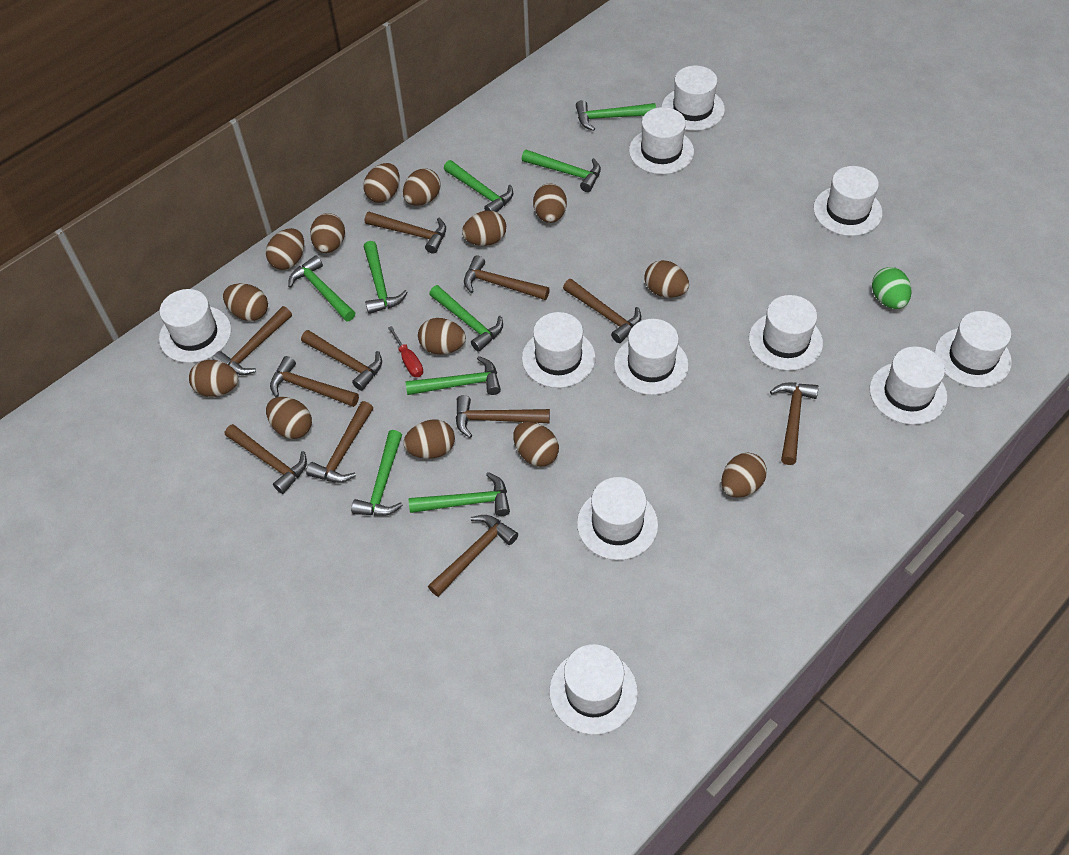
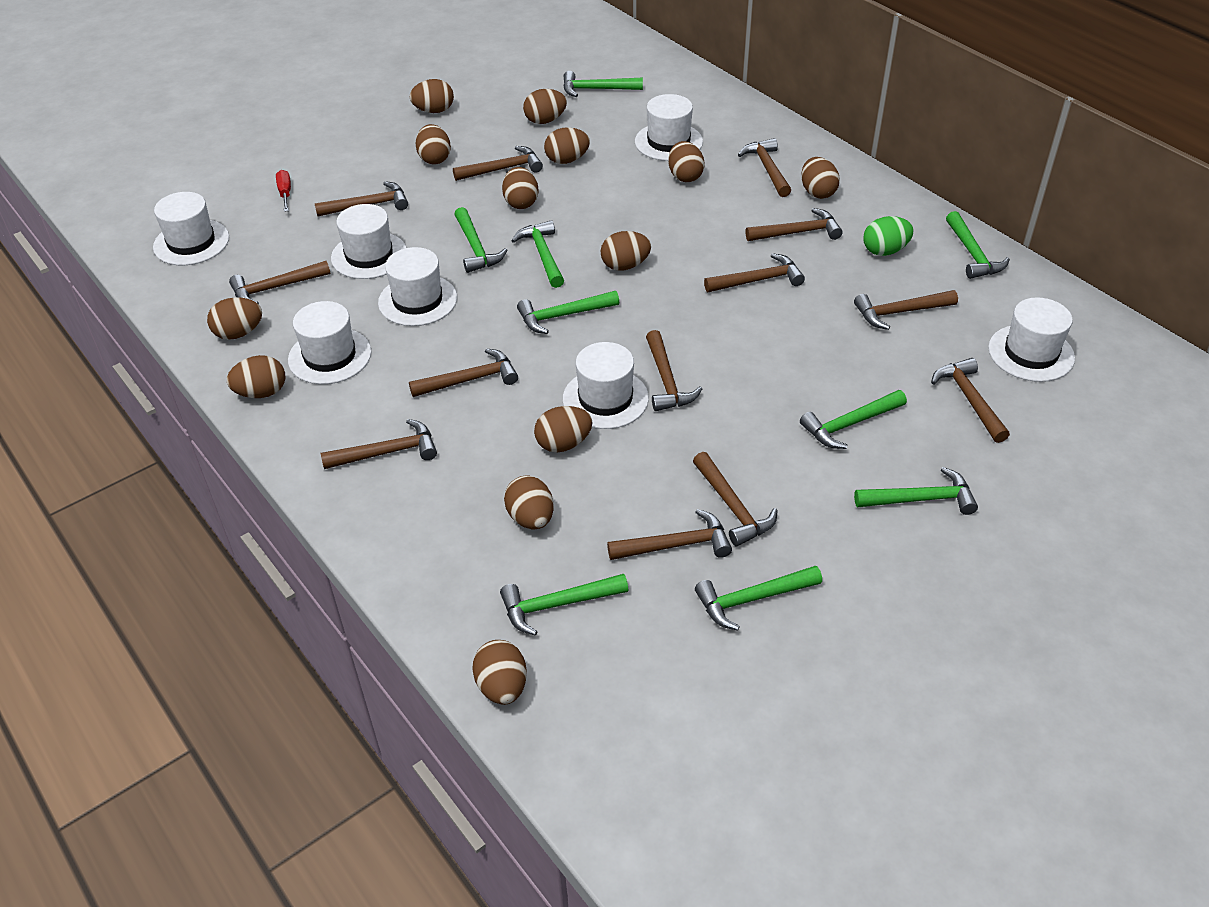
brown egg: [189,360,238,397] [223,283,268,321] [266,228,304,270] [266,397,312,439] [310,213,345,253] [363,163,400,203] [403,168,441,206] [403,420,455,459] [418,318,466,355] [462,211,506,246] [513,422,559,467] [533,183,567,223] [644,260,689,298] [721,453,767,498] = 14 -> [207,297,262,340] [227,355,285,398] [410,79,454,113] [416,124,451,165] [472,640,527,705] [502,167,539,209] [504,475,554,529] [523,89,567,124] [534,406,592,453] [544,127,590,164] [600,231,651,271] [668,141,705,182] [801,157,840,199] = 13
brown hammer: [212,306,292,375] [225,424,307,494] [270,356,359,407] [301,330,382,391] [306,401,373,483] [365,212,446,254] [428,515,518,597] [456,395,550,438] [464,255,550,300] [563,279,641,343] [770,383,819,465] = 11 -> [229,261,331,304] [314,181,408,217] [321,419,437,469] [409,348,518,397] [453,146,543,181] [607,509,732,560] [646,330,702,411] [693,452,778,546] [704,253,805,292] [738,138,791,197] [745,208,843,241] [854,290,958,330] [931,358,1010,443] = 13
white hat: [159,289,231,363] [522,312,596,388] [549,644,638,735] [577,477,658,560] [614,319,689,395] [629,107,694,174] [661,66,725,131] [749,295,823,371] [813,166,882,236] [869,346,947,425] [935,311,1012,388] = 11 -> [153,192,229,265] [288,301,372,384] [331,204,407,279] [378,247,457,326] [563,342,649,429] [635,94,703,161] [988,297,1075,382] = 7

